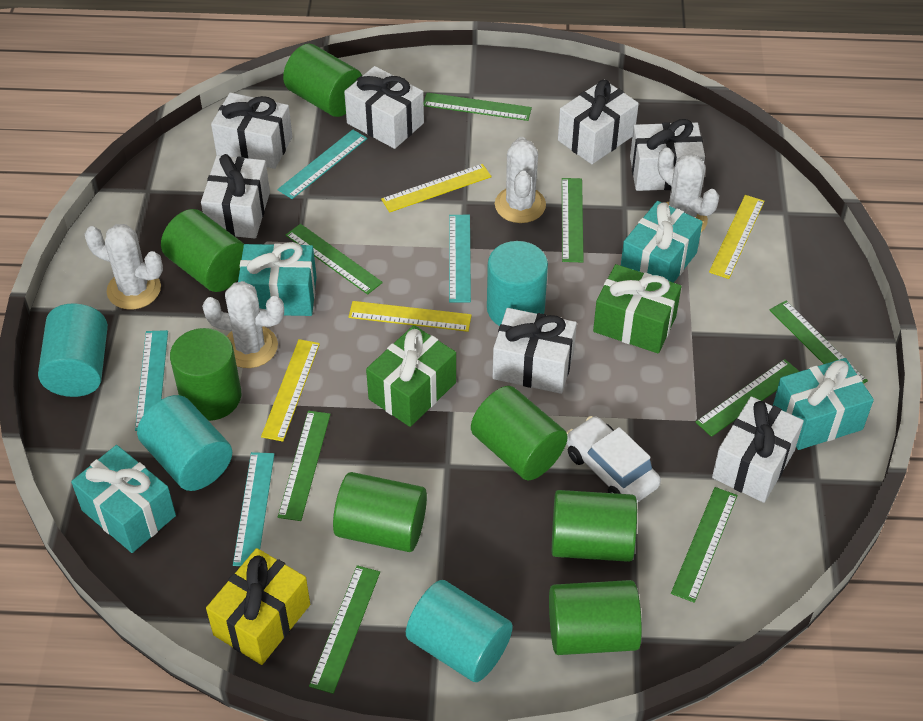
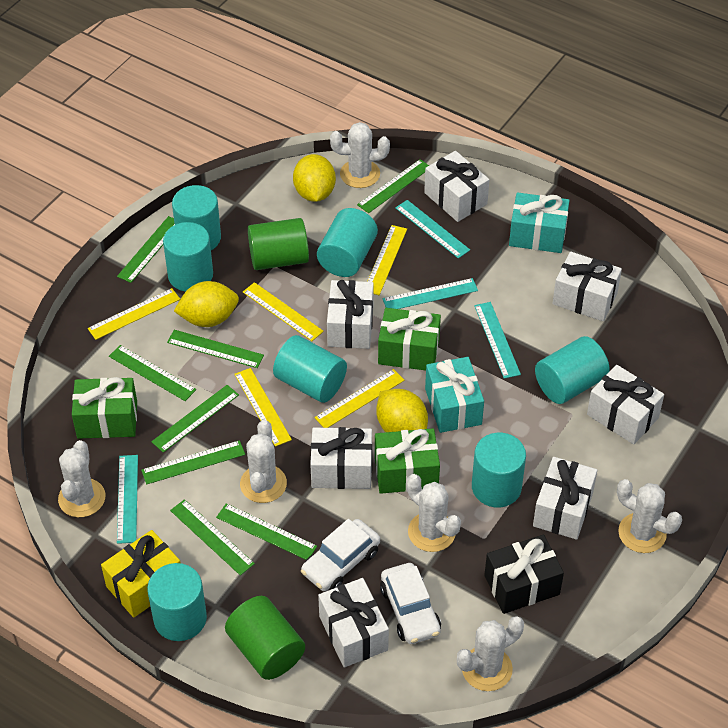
black gift: none = 0 -> [484,535,564,614] = 1
green cylinder: [161,209,244,292] [170,328,241,421] [283,44,362,117] [333,472,427,552] [471,386,568,481] [549,580,642,655] [552,490,637,562] = 7 -> [225,596,305,680] [248,218,309,270] = 2
green gift: [366,325,456,427] [593,264,681,354] = 2 -> [72,377,137,439] [375,428,440,494] [378,308,441,370] = 3
turquoise cylinder: [38,303,108,397] [137,395,232,491] [406,580,513,682] [487,241,548,326] = 4 -> [147,563,207,641] [163,222,213,292] [172,185,221,250] [273,335,347,403] [317,208,378,277] [472,433,526,507] [535,336,610,404] = 7
turquoise gift: [71,445,176,553] [238,242,317,316] [621,201,703,283] [773,358,874,450] = 4 -> [425,357,484,433] [509,192,570,253] = 2
white cactus: [85,224,163,310] [202,281,284,368] [495,137,546,223] [658,147,719,232] = 4 -> [58,440,106,517] [240,420,287,503] [330,122,390,188] [406,474,461,552] [457,616,524,691] [617,479,682,553] = 6
white car: [566,416,661,503] = 1 -> [301,519,380,591] [380,563,441,644] = 2
yellow lemon: none = 0 -> [174,281,239,327] [293,154,336,202] [376,389,428,432] = 3
yellow ruler: [261,339,320,442] [348,301,472,332] [381,164,492,212] [709,195,765,279] = 4 -> [88,288,180,340] [234,368,292,447] [243,282,324,341] [314,369,405,428] [367,225,407,295] = 5

